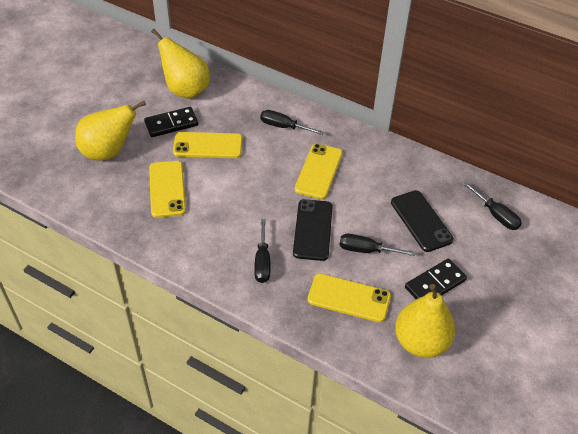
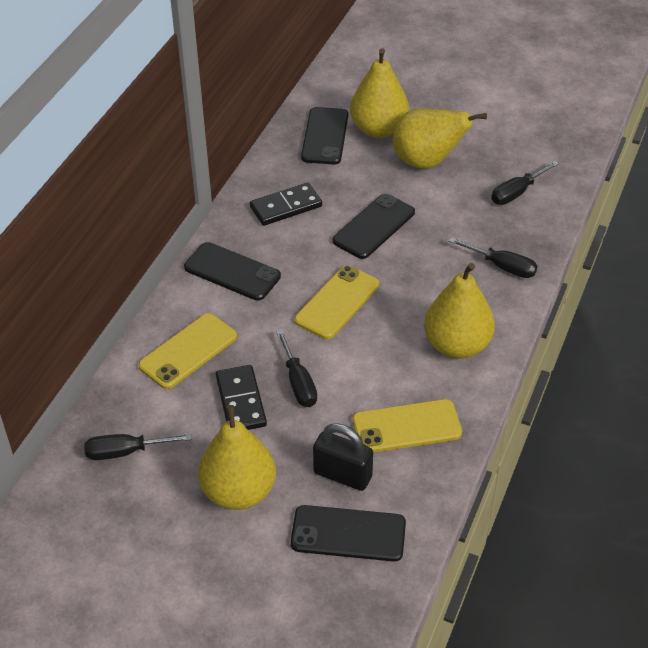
black padlock: none = 0 -> [313,423,373,491] = 1
black phone: [293,199,333,261] [391,190,454,252] = 2 -> [184,242,281,301] [291,505,406,562] [301,107,348,164] [332,194,415,259] = 4
yellow pear: [75,101,146,160] [151,29,210,99] [395,284,455,358] = 3 -> [198,405,276,510] [350,48,409,138] [393,108,487,169] [424,263,495,358] = 4
yellow phone: [149,161,186,218] [173,132,243,158] [295,144,343,199] [308,273,391,322] = 4 -> [138,313,237,389] [294,265,379,339] [353,399,462,453] = 3

